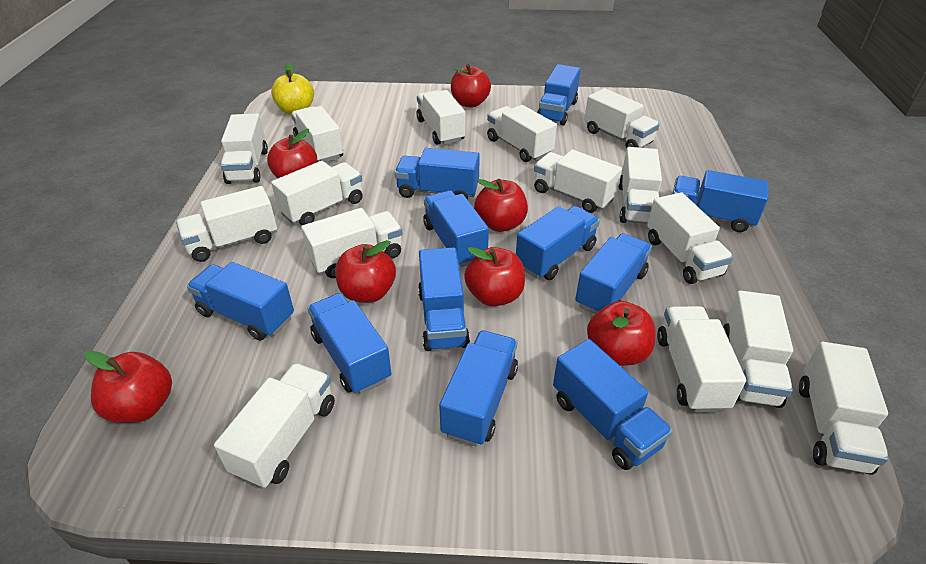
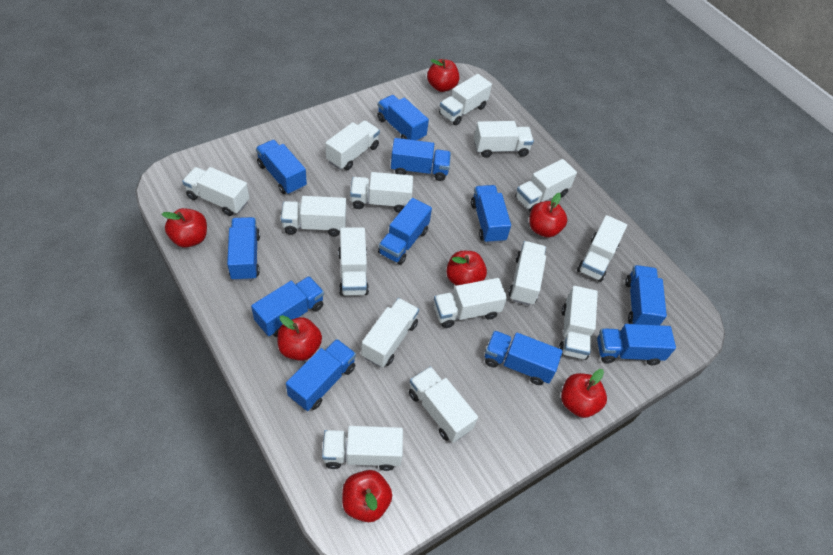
yellow apple: [271,62,314,115] = 1 -> none = 0

